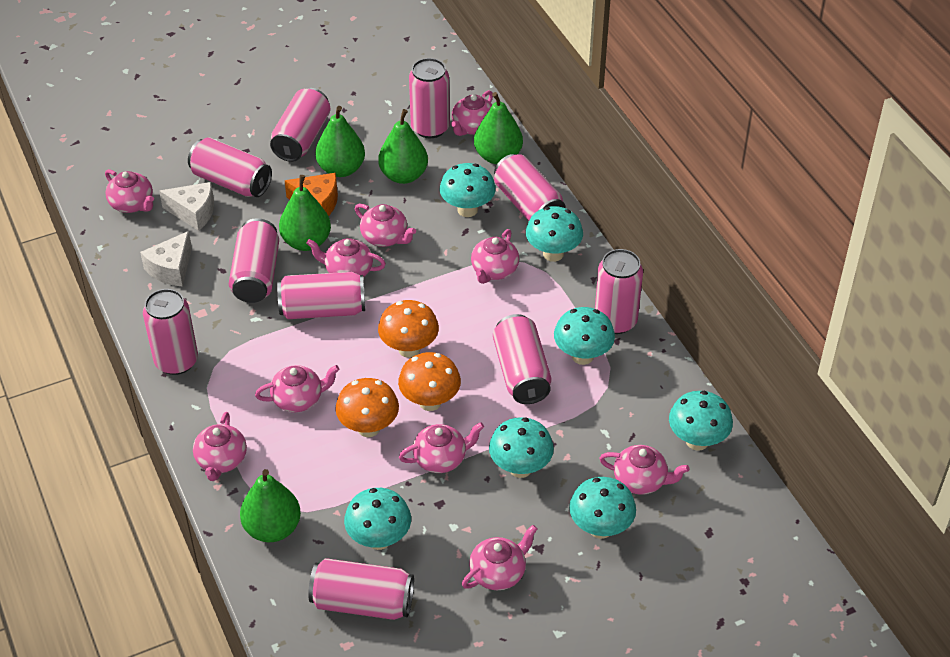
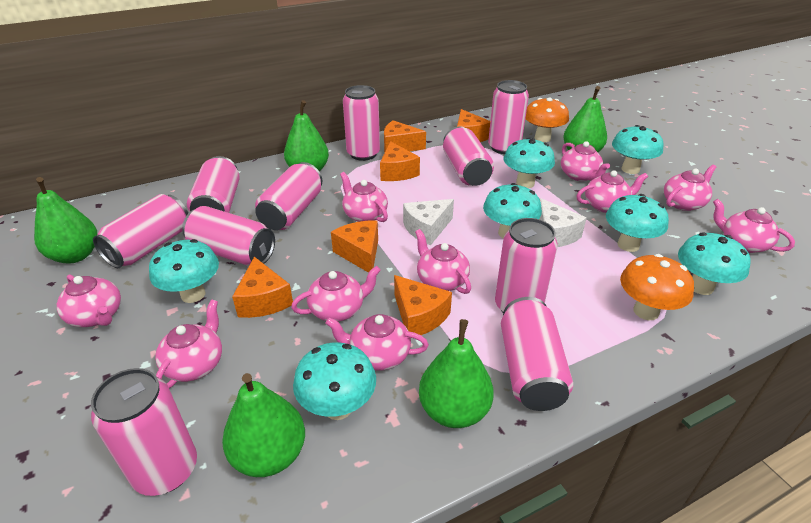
orange cheese: [284,173,338,216] = 1 -> [232,257,293,318] [331,221,378,273] [380,141,420,181] [384,120,426,152] [394,275,452,335] [457,109,490,142] = 6
orange mushroom: [335,378,399,437] [378,300,439,358] [398,352,461,411] = 3 -> [525,97,569,142] [620,254,694,320] = 2

